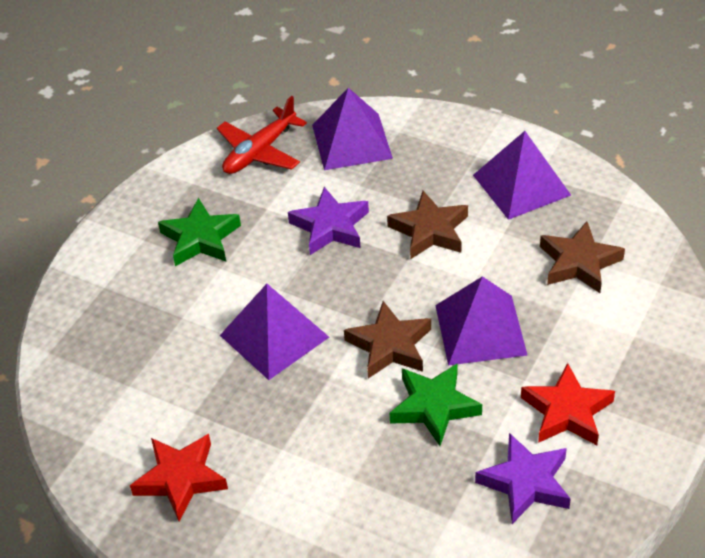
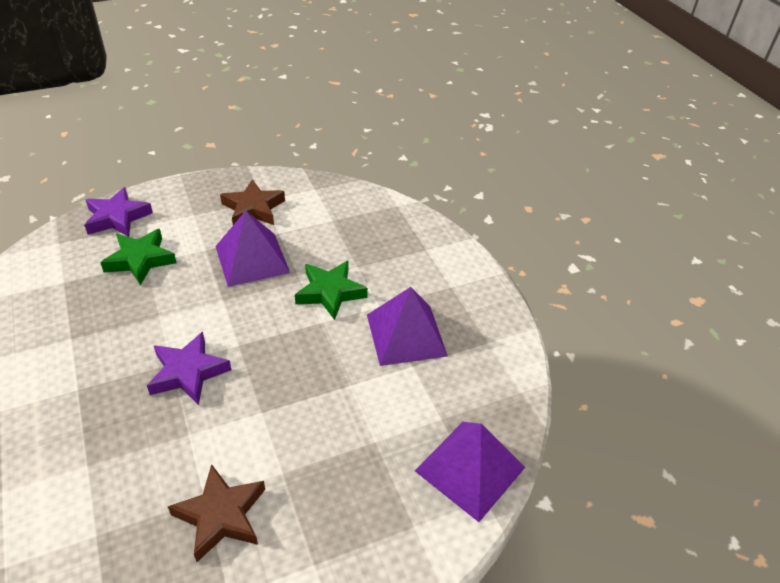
brown star: [344,301,431,379] [387,191,468,259] [540,221,625,293] = 3 -> [168,464,265,562] [220,179,285,225] = 2
purple pyramid: [220,284,329,380] [312,88,393,170] [435,276,528,365] [473,131,571,220] = 4 -> [215,211,290,287] [367,287,448,366] [415,422,525,522] = 3
red plane: [217,96,307,174] = 1 -> none = 0
red star: [130,434,228,522] [521,363,615,445] = 2 -> none = 0

